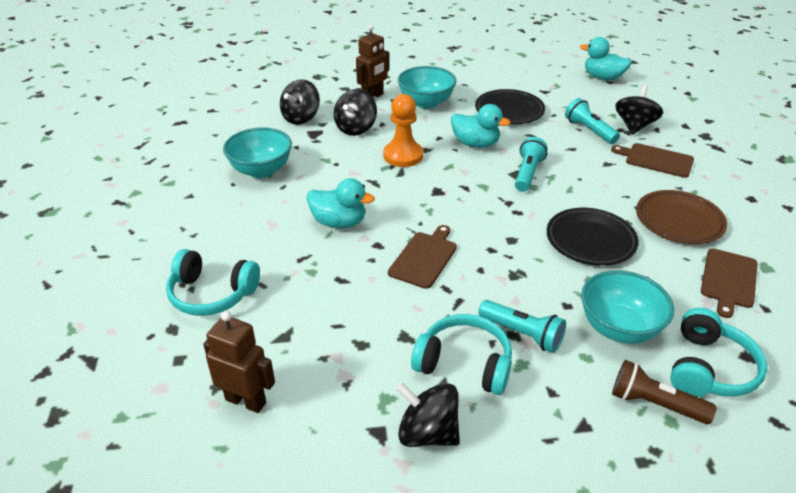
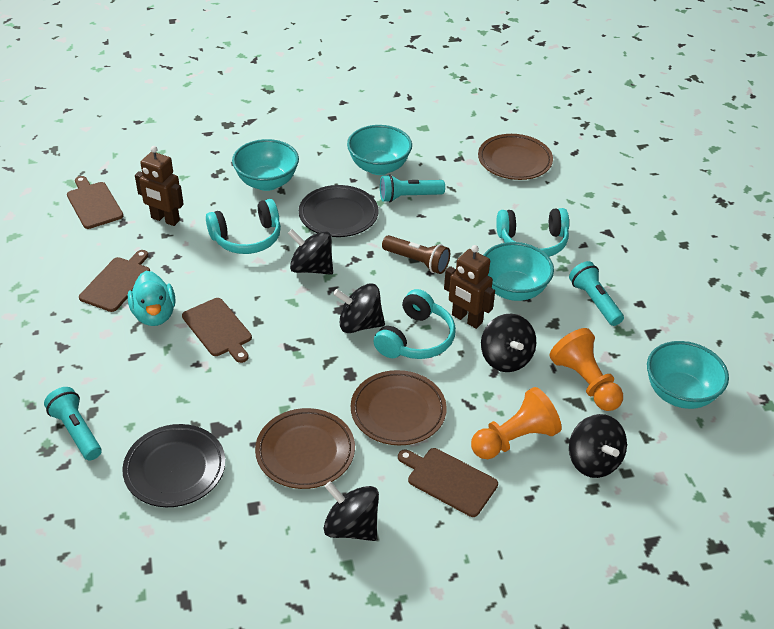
black spinning top: [280,79,320,125] [334,89,377,136] [396,382,460,447] [615,86,663,135] = 4 -> [288,229,333,275] [323,481,379,541] [333,283,385,333] [481,314,536,372] [569,414,627,478] = 5
brown cutting board: [388,225,457,289] [611,143,694,178] [701,248,758,318] = 3 -> [67,176,123,229] [79,250,150,312] [182,298,252,363] [398,448,498,517] = 4
brown plate: [636,190,727,244] = 1 -> [255,408,355,489] [351,370,447,446] [478,134,553,180] = 3
orange pawn: [383,94,423,167] = 1 -> [471,387,561,459] [550,328,623,411] = 2
turquoise bowl: [223,127,292,178] [398,66,457,109] [581,270,674,344] = 3 -> [232,139,299,191] [347,125,412,175] [484,242,554,301] [647,341,729,409] = 4
turquoise duck: [307,178,375,228] [451,104,511,148] [580,37,632,81] = 3 -> [128,271,175,326] = 1

